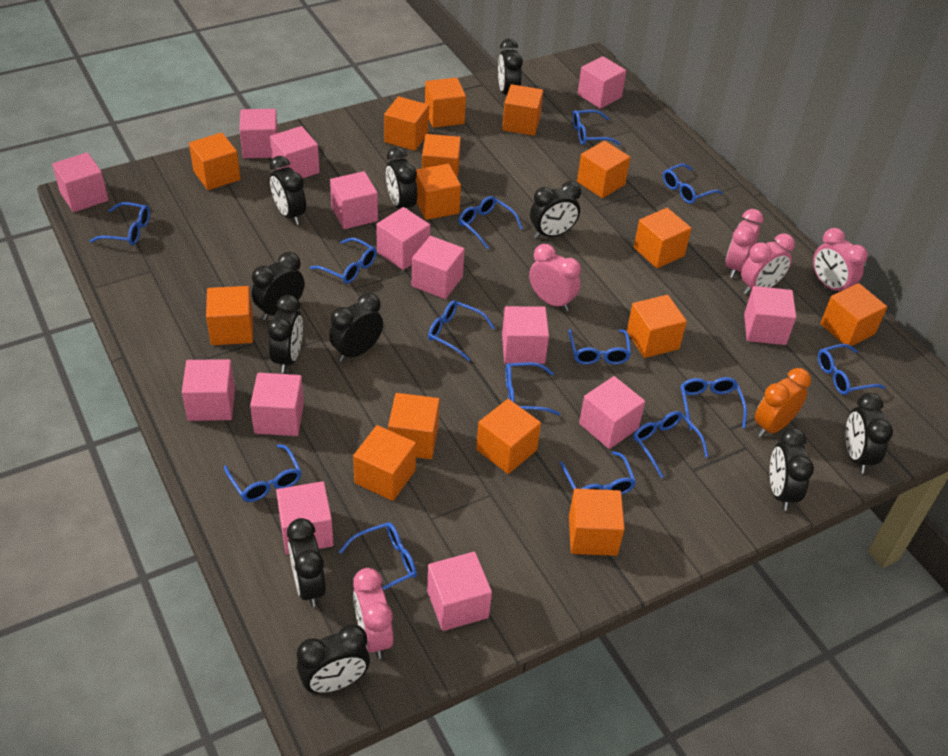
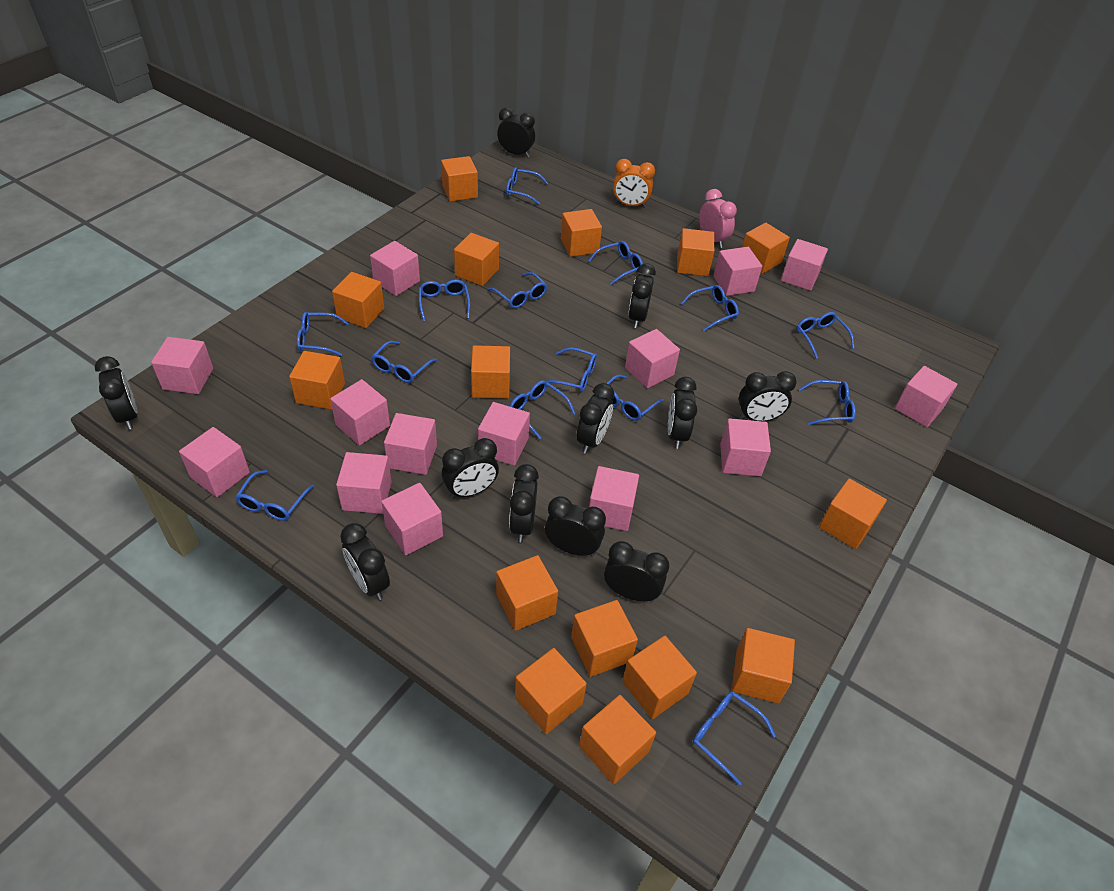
pink clock: [353,568,394,659] [529,244,581,311] [725,209,763,278] [741,233,795,295] [813,228,868,291] = 5 -> [699,189,737,248] = 1

